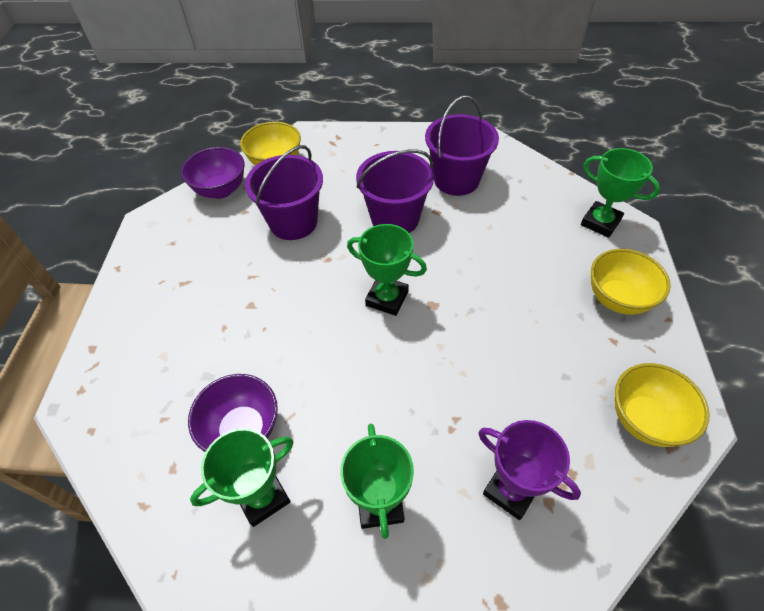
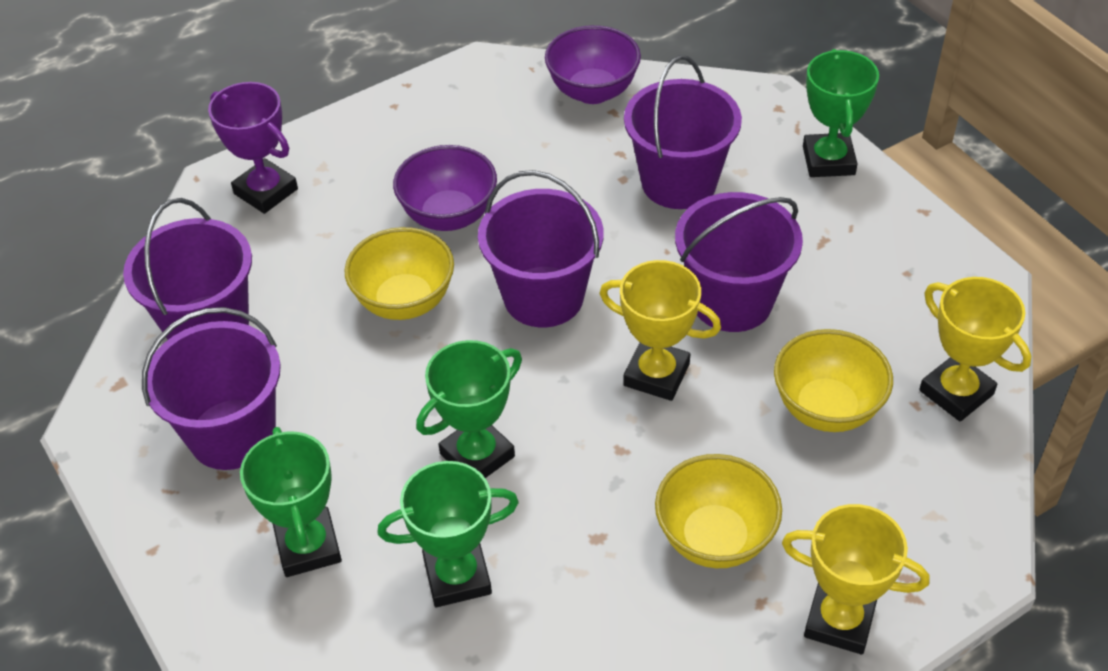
purple bucket: [245,145,323,240] [356,149,434,233] [425,95,499,196] = 3 -> [123,198,252,340] [142,307,281,470] [478,170,603,327] [624,55,742,209] [675,192,803,332] = 5
yellow trophy: none = 0 -> [599,260,721,401] [782,504,929,655] [919,277,1031,422] = 3

